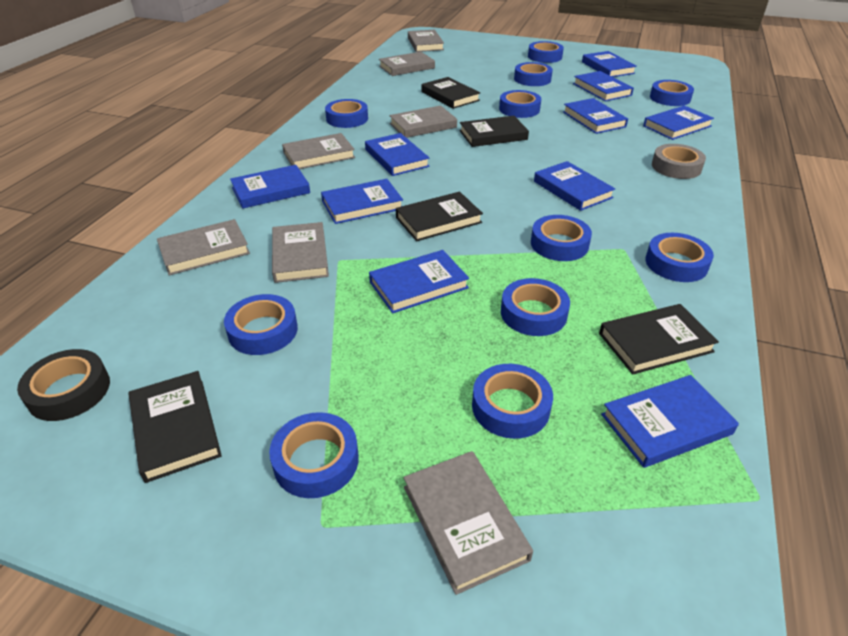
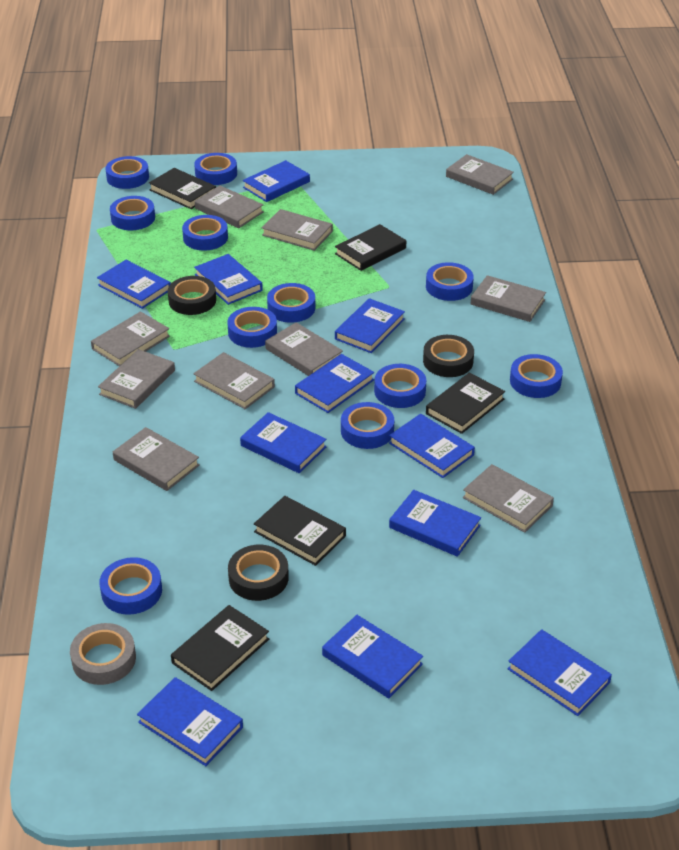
black tape: [17,349,110,421] = 1 -> [168,276,216,315] [228,545,289,601] [423,335,474,377] = 3
blue book: [230,165,310,209] [321,179,403,224] [365,133,429,176] [369,250,469,313] [534,161,615,211] [563,98,628,134] [573,71,634,102] [582,51,637,77] [601,375,739,468] [643,105,714,140] = 10 -> [97,260,171,309] [137,677,243,766] [194,254,263,305] [240,412,327,473] [243,160,310,202] [295,354,374,413] [322,615,423,698] [335,298,405,353] [389,414,475,478] [389,490,481,557] [507,629,612,716] = 11
grey book: [157,219,250,276] [272,222,329,283] [282,133,355,169] [379,52,435,76] [389,105,457,138] [404,451,533,595] [408,30,444,52] = 7 -> [91,311,170,366] [98,349,175,409] [113,427,200,491] [193,352,275,409] [195,185,264,228] [262,209,333,251] [265,322,343,376] [446,154,514,195] [463,464,554,533] [471,275,546,322] = 10

